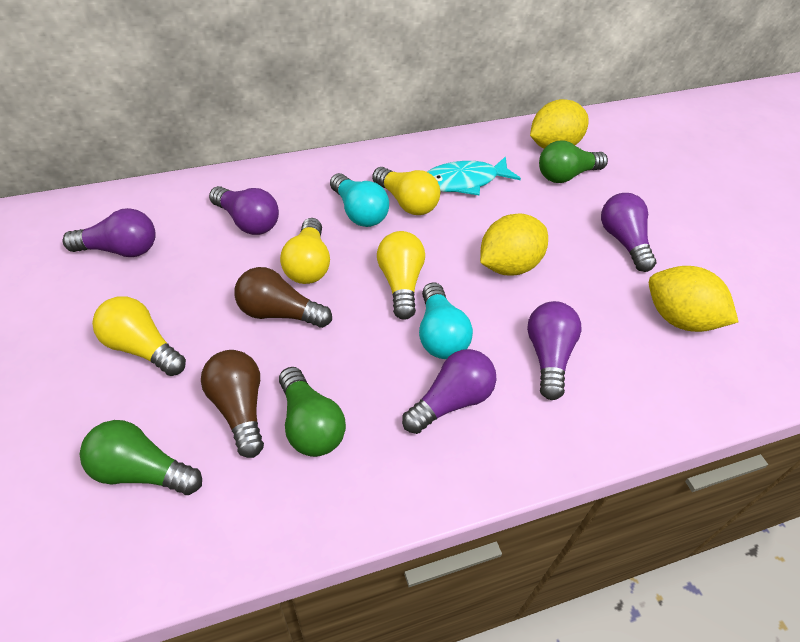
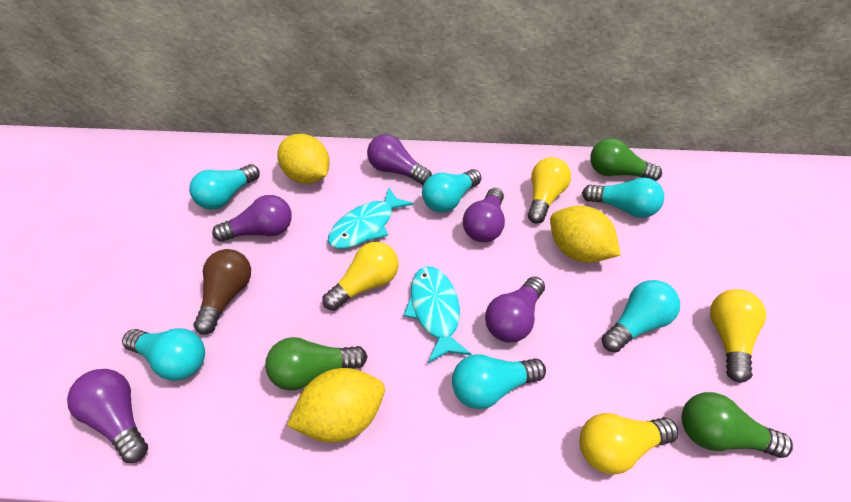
brown light bulb: [201,350,264,458] [234,267,332,328] = 2 -> [194,249,251,335] = 1
turquoise fish: [427,156,521,195] = 1 -> [328,188,414,249] [404,266,471,363] = 2
turquoise light bulb: [330,173,389,227] [419,282,473,359] = 2 -> [122,328,205,381] [189,164,260,210] [422,169,482,213] [452,354,546,409] [582,177,664,218] [602,280,680,353] = 6

